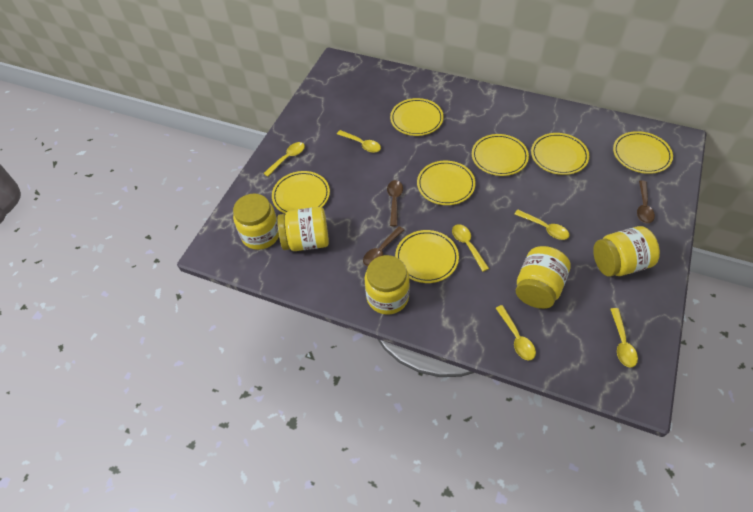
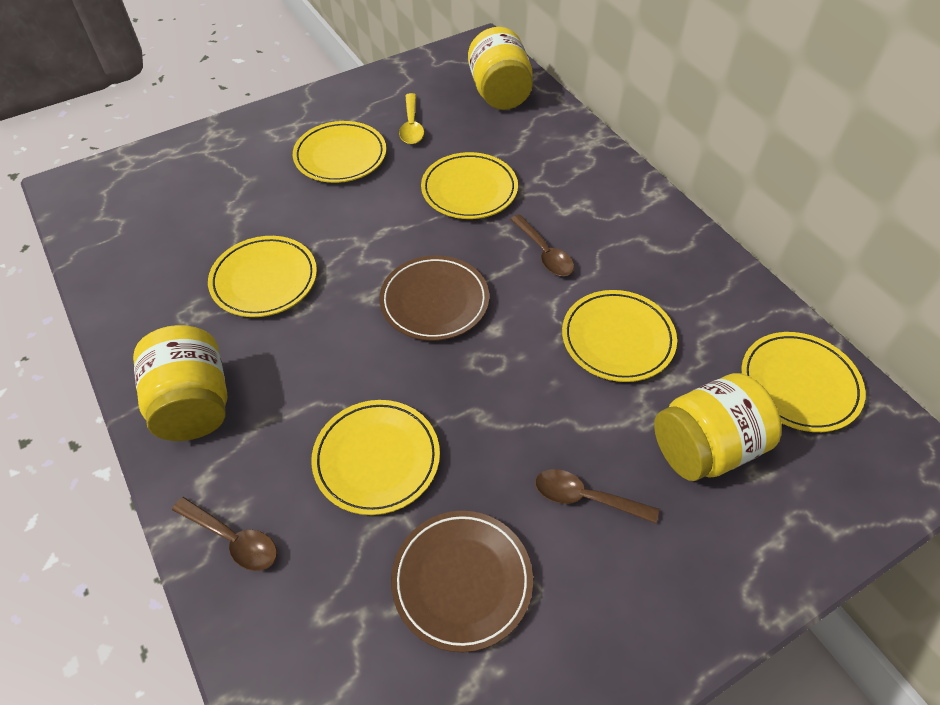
brown plate: none = 0 -> [379,255,489,341] [391,511,533,652] = 2
yellow jar: [233,193,279,250] [277,207,329,251] [364,255,410,315] [516,246,571,309] [593,226,660,277] = 5 -> [133,325,227,441] [468,27,533,110] [654,373,782,481] = 3
yellow plate: [272,171,330,214] [390,98,444,136] [395,230,459,283] [417,161,476,205] [472,134,529,176] [531,133,589,175] [613,131,673,174] = 7 -> [208,236,317,317] [293,121,386,183] [311,400,440,515] [421,152,518,219] [562,290,677,382] [741,332,866,432] = 6
yellow spoon: [264,142,305,177] [337,130,381,153] [452,224,489,272] [496,305,536,361] [515,210,570,240] [610,308,638,368] = 6 -> [399,93,424,144] = 1

